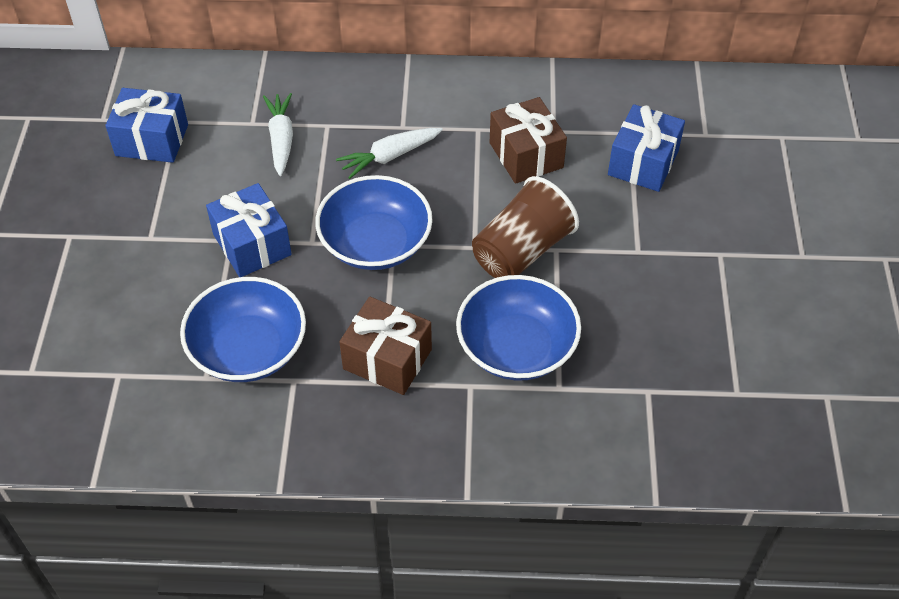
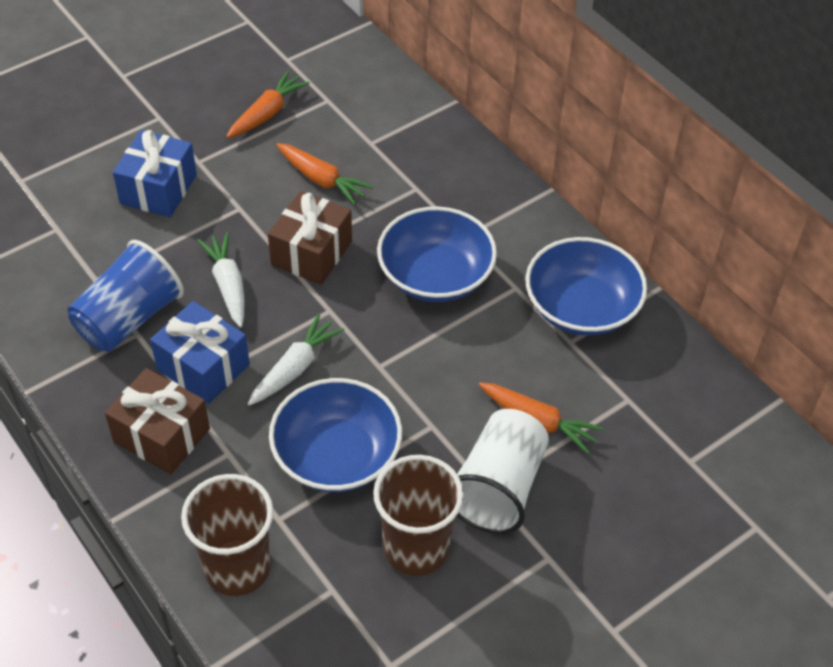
blue cup: none = 0 -> [67,240,184,352] = 1
blue gift: [105,88,188,163] [206,183,292,277] [608,104,685,192] = 3 -> [113,130,197,217] [150,301,250,404] = 2
brown cup: [472,176,579,278] = 1 -> [181,474,273,596] [373,455,464,576] = 2
orange carrot: none = 0 -> [226,71,310,138] [276,143,373,205] [479,382,603,454] = 3
white cup: none = 0 -> [457,409,549,534] = 1

